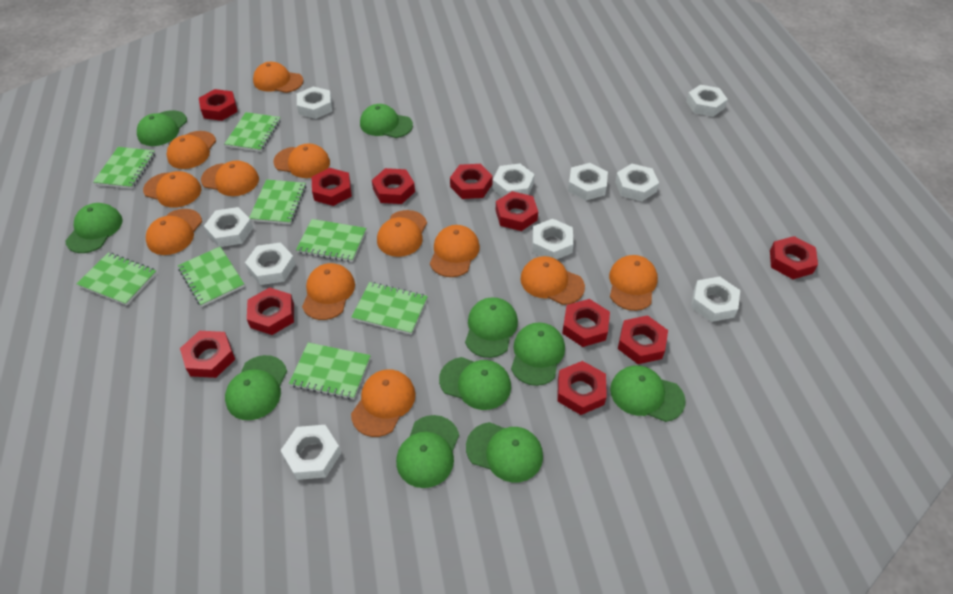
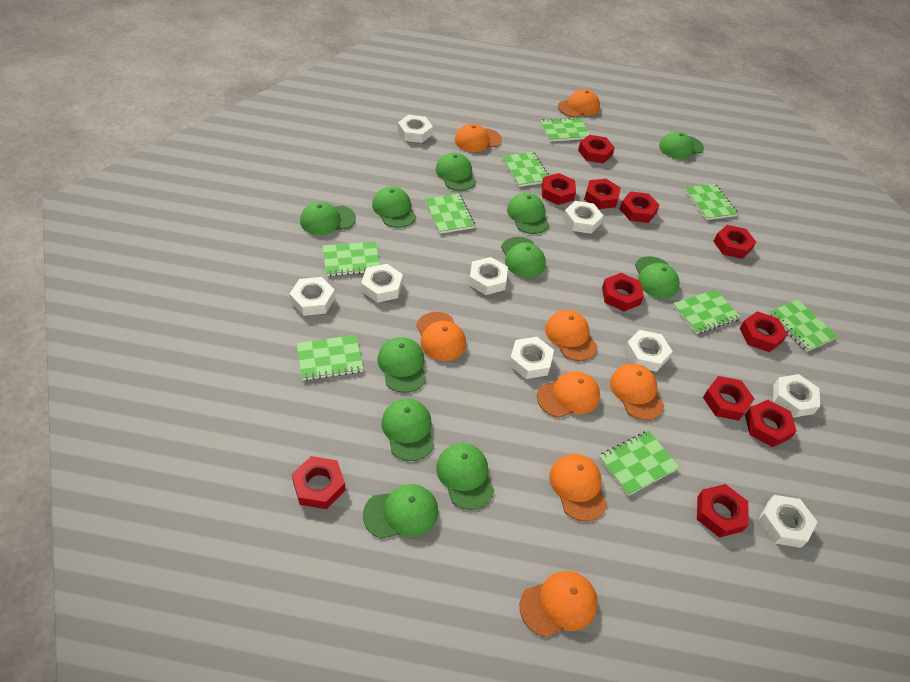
green cap: [65,203,123,253] [137,110,187,146] [225,355,287,420] [360,104,413,138] [396,415,459,488] [439,357,511,410] [465,297,518,358] [466,422,543,483] [511,322,565,386] [610,365,686,422] = 10 -> [300,201,356,235] [363,484,438,539] [372,187,416,228] [378,337,426,393] [381,399,434,461] [436,153,476,191] [436,443,495,510] [501,237,546,278] [507,193,549,234] [635,256,680,298] [659,132,704,159] = 11
green notebook: [77,252,157,305] [93,147,156,189] [178,247,245,307] [224,112,281,152] [249,179,306,224] [289,342,371,399] [296,219,366,262] [351,282,428,335] = 8 -> [296,335,364,381] [322,241,380,276] [425,194,475,234] [502,152,549,187] [540,117,590,142] [599,431,680,496] [673,289,741,334] [685,184,738,220] [769,300,838,352] = 9
orange cap: [143,171,201,208] [146,209,202,255] [167,131,216,169] [201,160,259,196] [253,62,303,93] [273,143,330,178] [302,263,355,320] [351,369,416,437] [377,210,427,257] [430,225,480,277] [520,256,585,305] [609,255,658,311] = 12 -> [416,312,466,361] [455,124,502,152] [520,571,598,637] [537,371,600,418] [545,310,598,361] [549,454,607,522] [558,89,600,117] [610,364,664,420] = 8
white nut: [204,207,253,247] [245,242,296,285] [280,425,341,480] [297,86,332,119] [492,164,535,197] [532,219,574,260] [568,163,608,201] [615,164,659,201] [686,85,728,117] [691,276,740,322] = 10 -> [290,277,335,316] [361,264,403,303] [398,115,433,143] [469,257,508,295] [509,337,554,379] [563,201,603,234] [624,330,672,372] [758,495,817,548] [773,374,820,417] = 9

